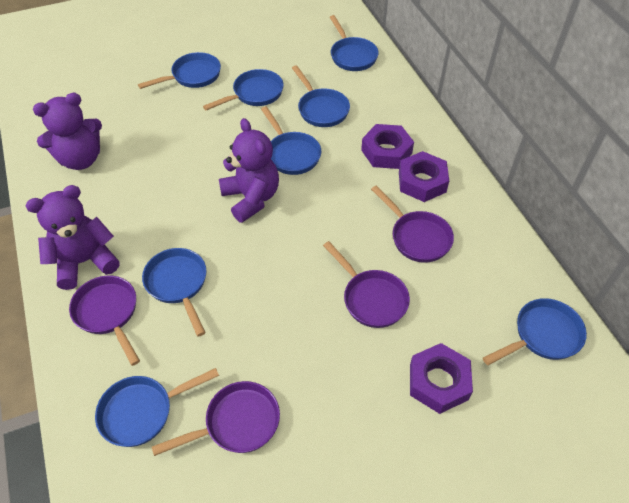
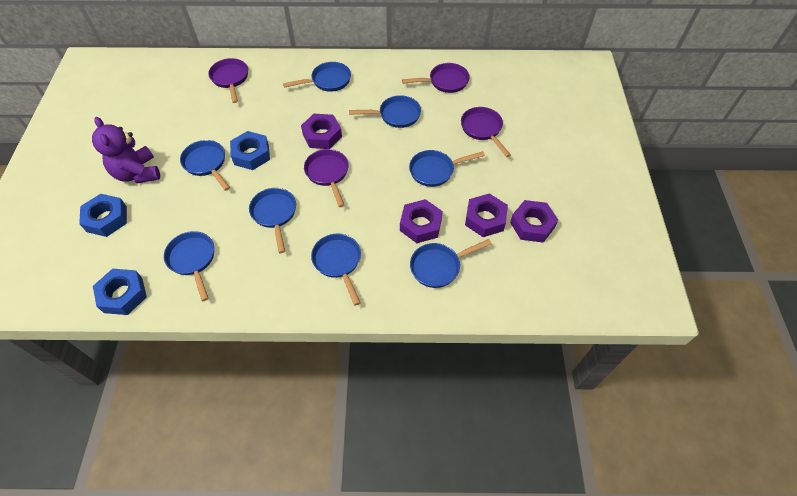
blue nut: none = 0 -> [79,194,127,237] [93,269,147,315] [230,131,270,170] = 3
purple nut: [361,124,414,169] [399,151,449,202] [410,343,473,414] = 3 -> [301,114,342,149] [400,199,443,243] [465,193,508,237] [510,200,558,243] = 4
purple teddy bear: [25,185,120,290] [33,93,102,170] [219,118,279,223] = 3 -> [92,117,160,184] = 1

